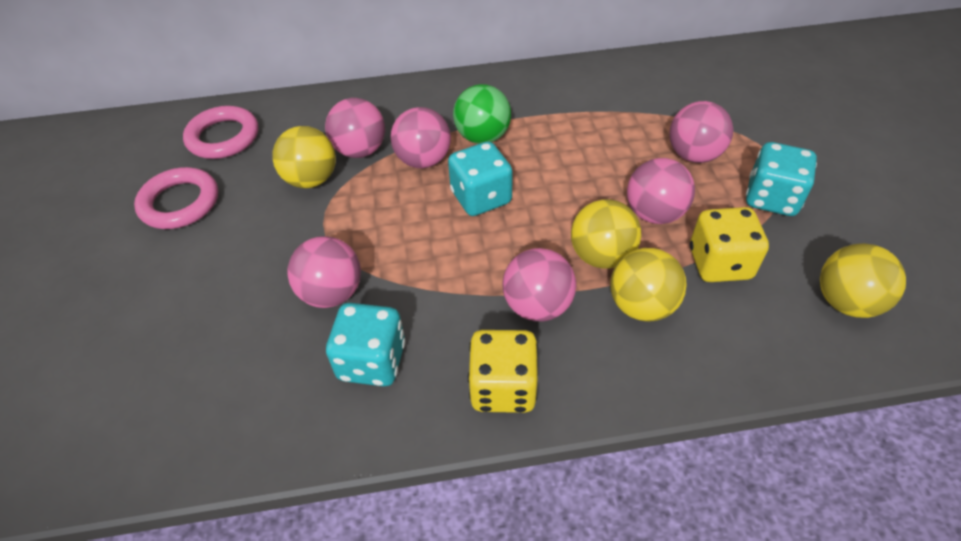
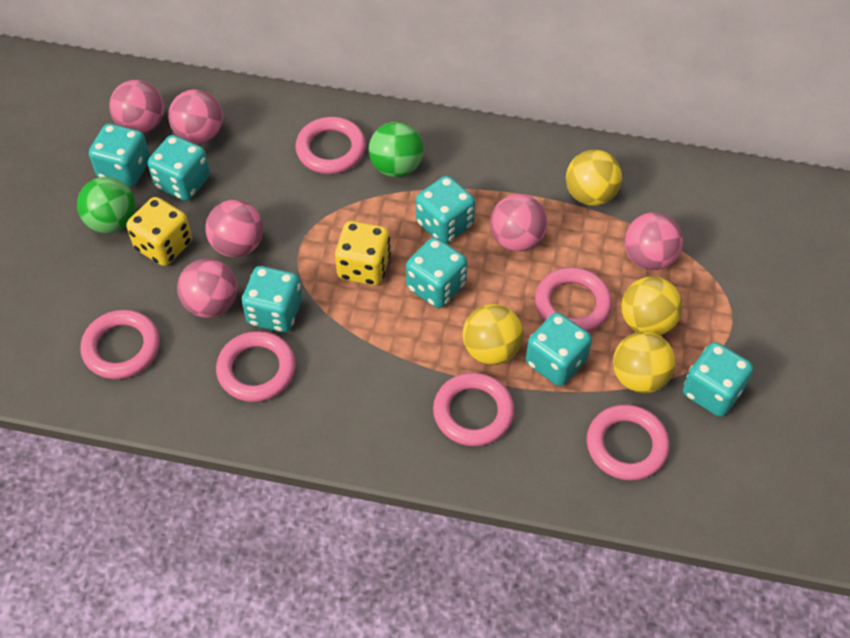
green ball: [453,84,511,144] = 1 -> [77,177,136,234] [369,122,424,177] = 2
pink ring: [134,167,218,229] [183,106,258,159] = 2 -> [80,310,160,379] [216,331,296,402] [295,117,366,174] [433,372,514,446] [535,267,612,332] [587,404,670,481] = 6
turquoise dice: [326,303,406,387] [448,142,513,216] [746,142,817,216] = 3 -> [89,123,150,187] [148,135,210,201] [242,266,302,332] [406,237,467,308] [416,176,475,244] [526,312,592,386] [683,342,753,417] = 7

